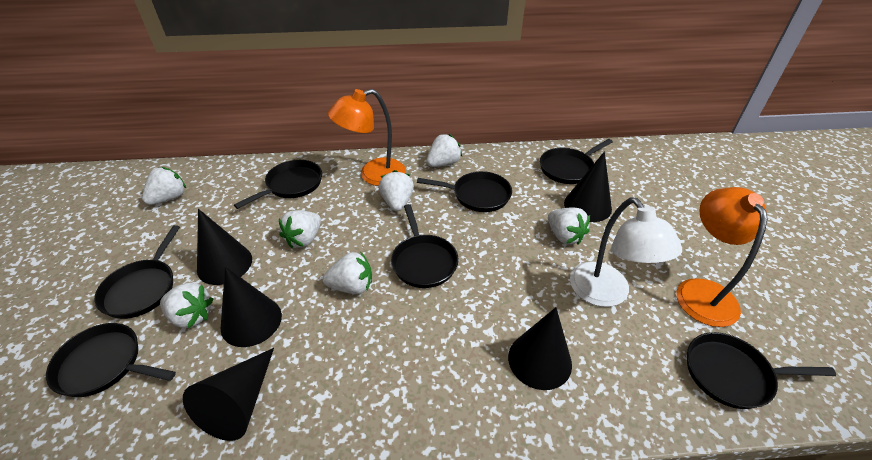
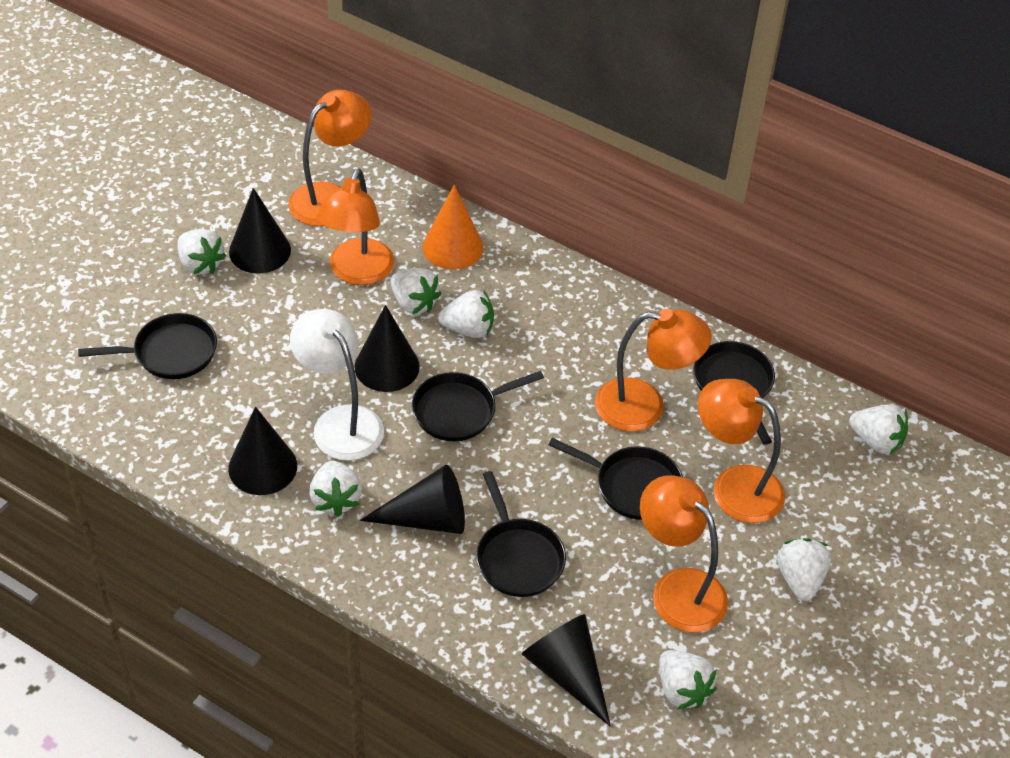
black pan: [46,323,176,397] [94,225,180,319] [234,160,322,209] [391,204,459,288] [417,171,512,212] [540,139,613,184] [687,332,836,409] = 7 -> [78,313,217,379] [412,371,544,441] [476,471,566,597] [549,438,683,520] [693,341,775,445] = 5
orange cone: none = 0 -> [422,185,483,270] = 1
orange lamp: [328,89,406,186] [676,187,767,327] = 2 -> [288,90,371,226] [316,168,395,285] [595,309,712,431] [640,475,728,632] [698,379,785,523] = 5

